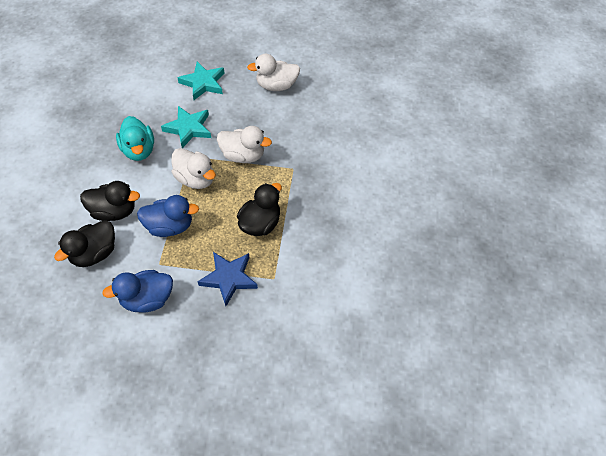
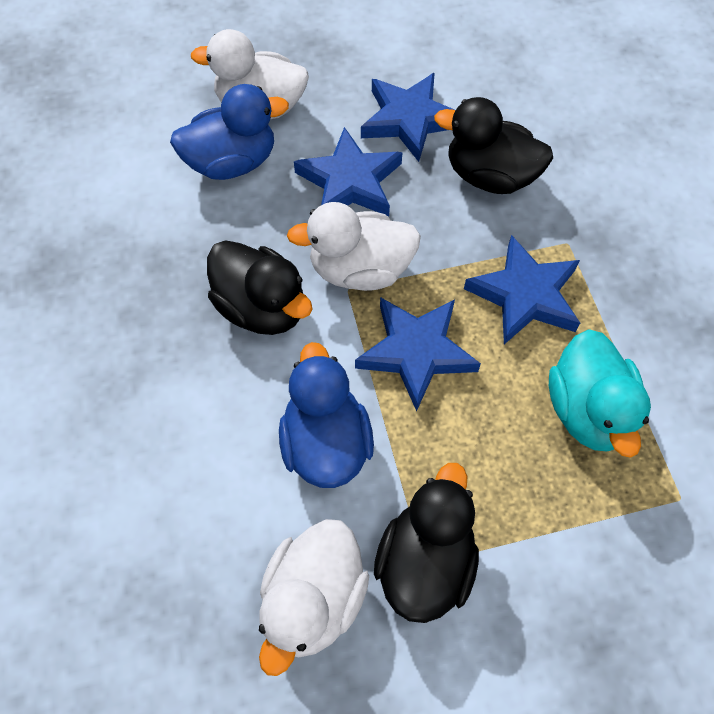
blue star: [198,252,258,306] = 1 -> [294,127,403,216] [355,297,481,411] [361,73,456,162] [464,235,580,344] = 4
turquoise star: [161,106,211,148] [178,62,224,100] = 2 -> none = 0

